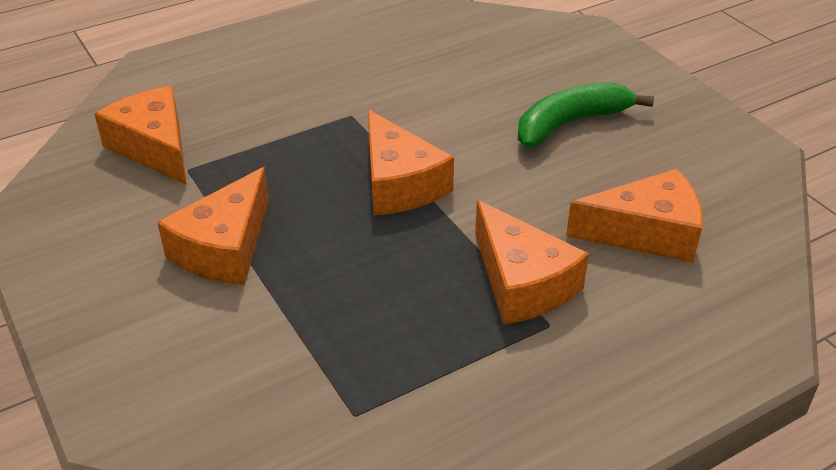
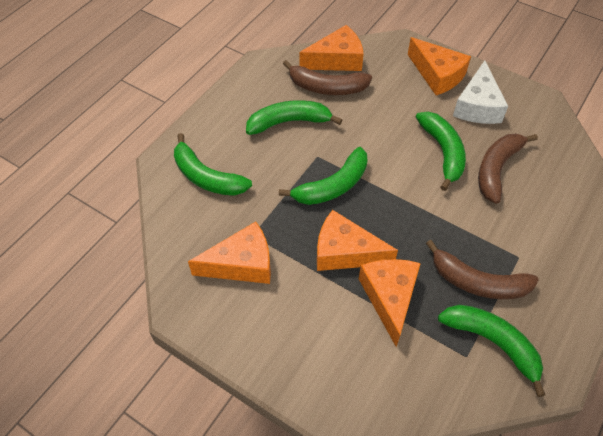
brown banana: none = 0 -> [283,60,372,95] [426,240,539,299] [478,134,538,204] = 3
green banana: [518,82,654,148] = 1 -> [174,133,252,196] [246,100,342,135] [279,147,368,205] [416,112,466,191] [438,305,545,397] = 5
white cheese: none = 0 -> [453,61,508,124] = 1

